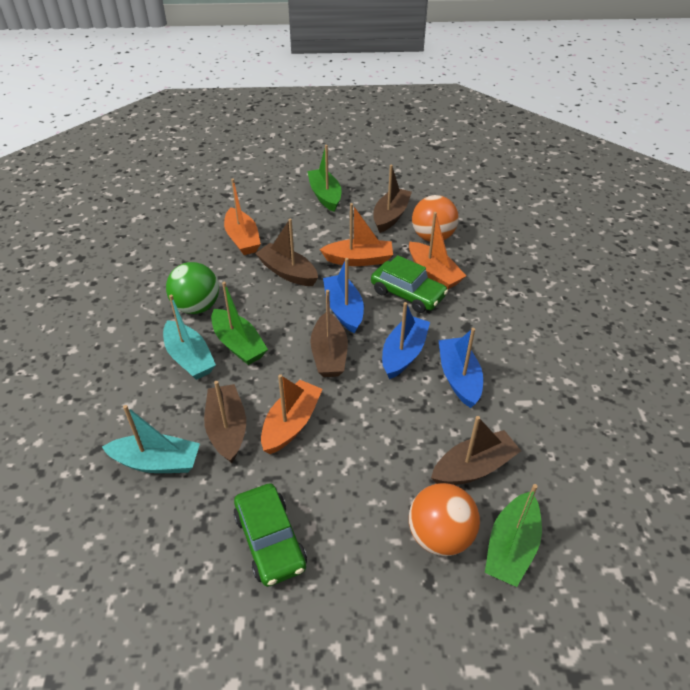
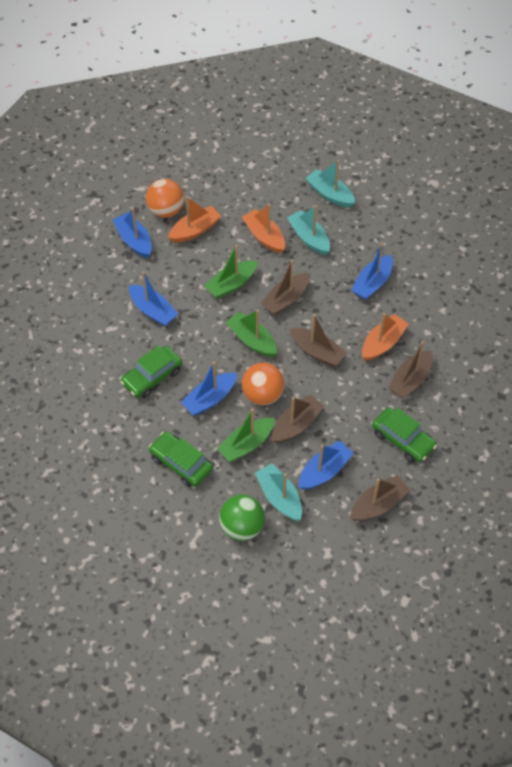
blue boat: [323,258,364,333] [382,302,430,379] [439,328,483,408] = 3 -> [113,208,152,258] [129,271,178,326] [181,362,237,416] [299,440,354,490] [351,243,393,300] = 5
green car: [234,483,307,587] [371,255,448,313] = 2 -> [120,345,182,398] [149,431,213,487] [372,407,437,463] = 3
orange boat: [224,179,261,255] [261,374,323,454] [320,203,393,266] [409,212,466,289] = 4 -> [168,196,221,243] [242,204,285,253] [362,313,409,361] = 3
turquoise boat: [102,405,200,473] [163,295,216,380] = 2 -> [255,463,302,521] [287,205,330,255] [305,160,355,208] = 3

